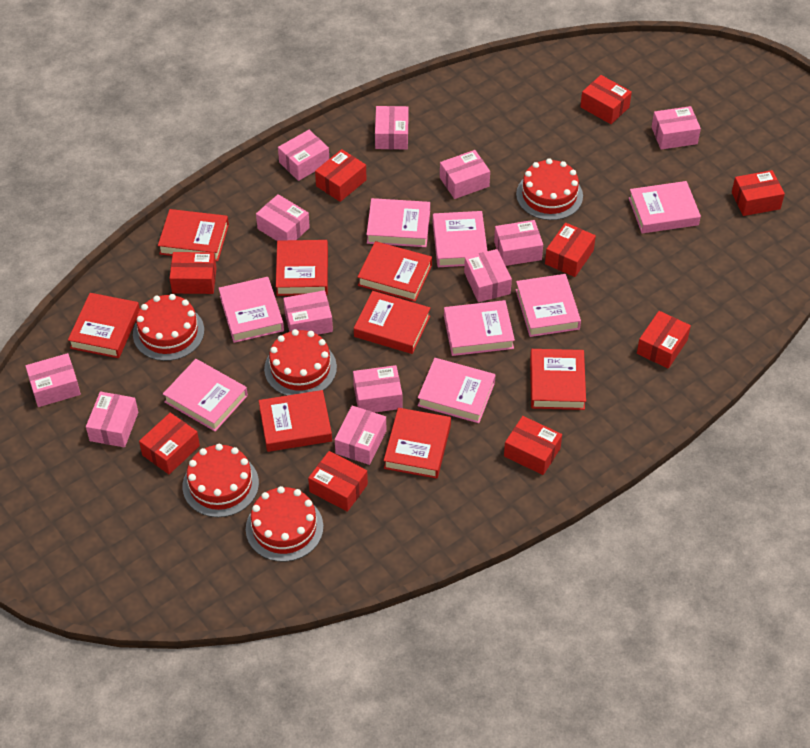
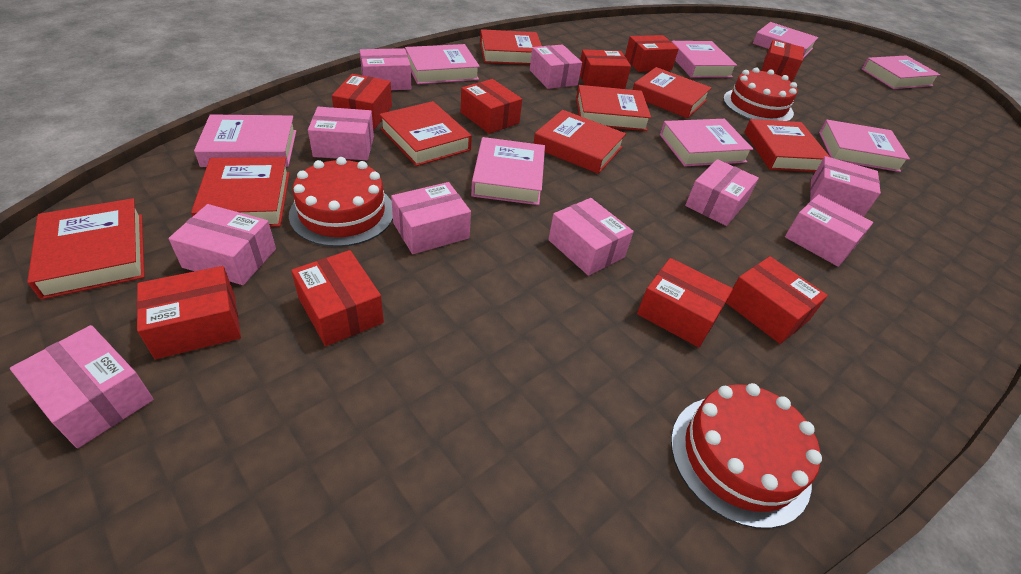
pink box: [25,353,81,407] [86,391,138,447] [256,194,310,241] [278,130,329,181] [283,290,333,335] [335,406,386,465] [353,365,402,413] [375,106,408,149] [440,150,490,199] [464,249,512,302] [494,220,543,266] [652,106,701,149] = 12 -> [10,325,154,448] [168,204,276,285] [308,107,374,160] [360,48,411,90] [391,182,471,254] [530,45,582,89] [548,198,634,276] [685,159,759,226] [785,195,873,267] [810,156,881,217] = 10
red cake: [133,294,204,361] [182,444,259,517] [246,486,323,562] [264,329,337,396] [516,159,583,220] = 5 -> [289,157,393,247] [671,383,822,529] [723,68,797,121] = 3

